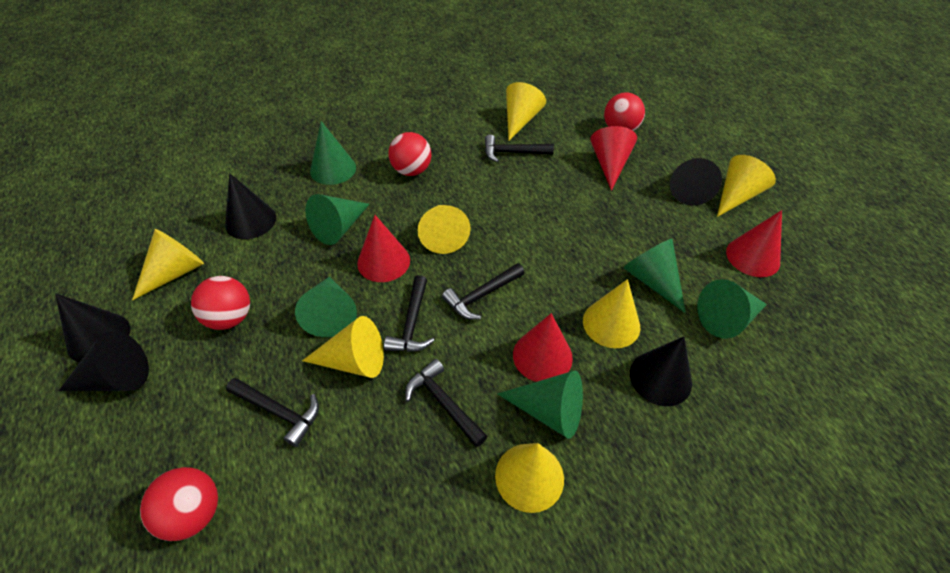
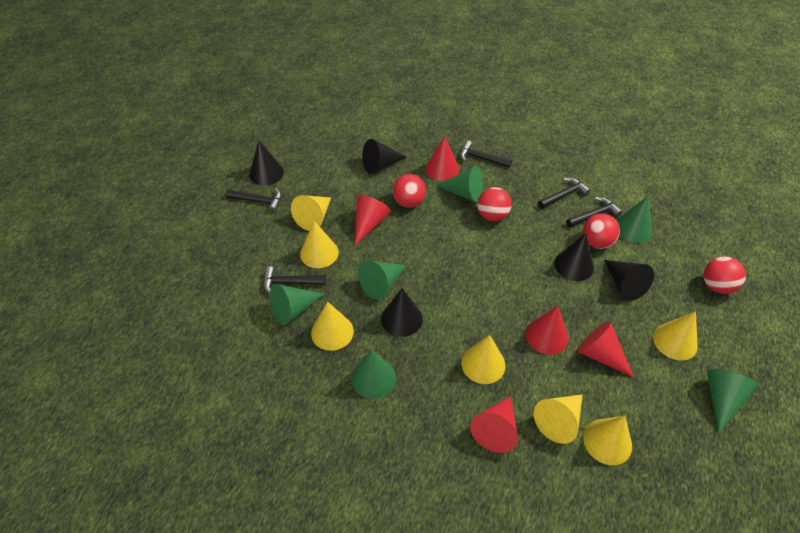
red cone: [357,215,410,282] [513,313,573,382] [590,126,637,191] [726,210,782,277] = 4 -> [355,195,391,245] [425,136,459,182] [470,396,518,453] [526,306,569,355] [577,321,634,378] = 5

